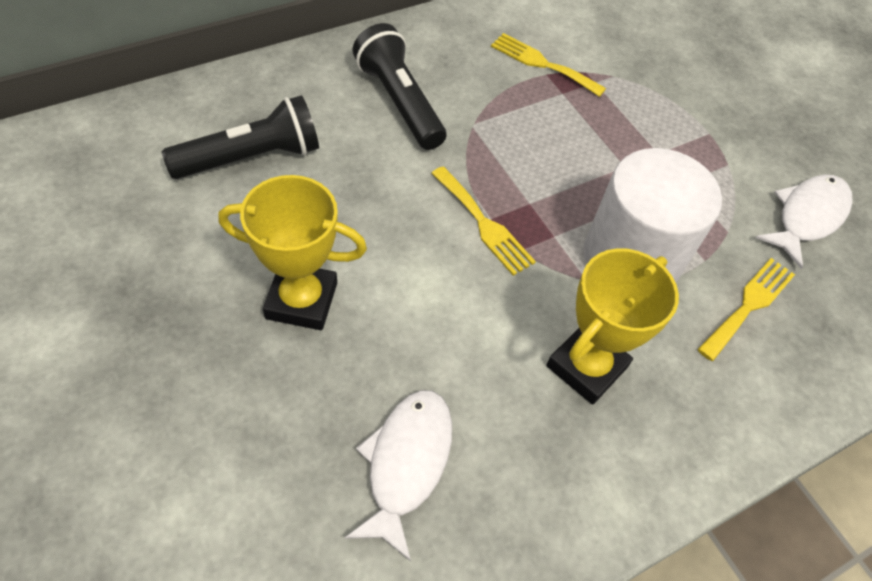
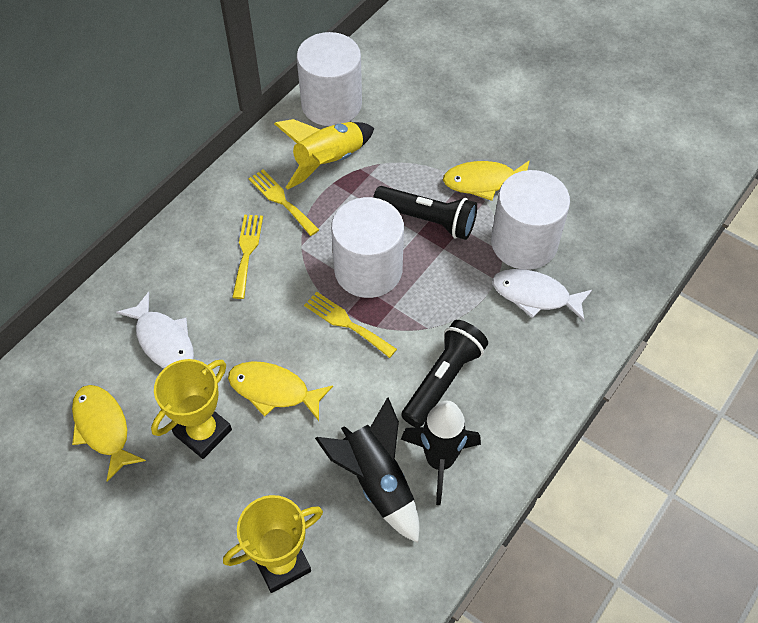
black rocket: none = 0 -> [315,397,419,543] [401,401,481,505] = 2
white cylinder: [584,148,722,283] = 1 -> [296,32,362,126] [331,197,404,298] [491,170,570,270] = 3
yellow fish: none = 0 -> [72,385,146,482] [228,361,333,421] [443,160,530,201] = 3
yellow rocket: none = 0 -> [274,119,374,190] = 1

